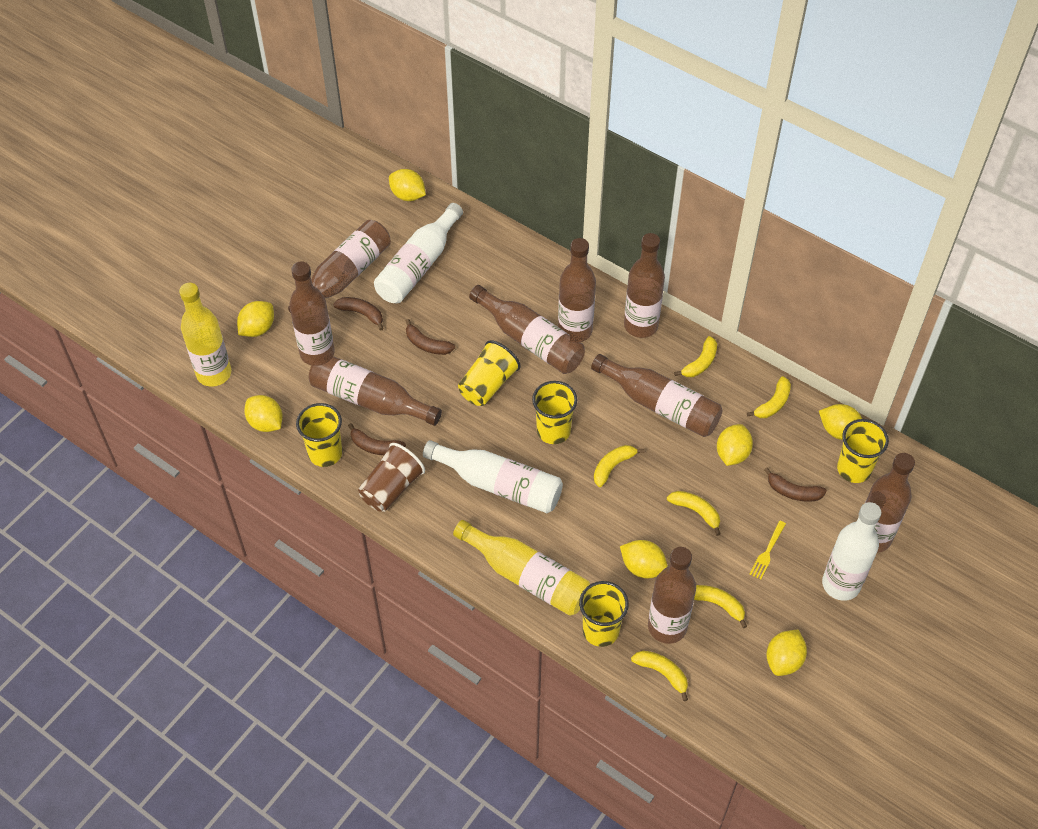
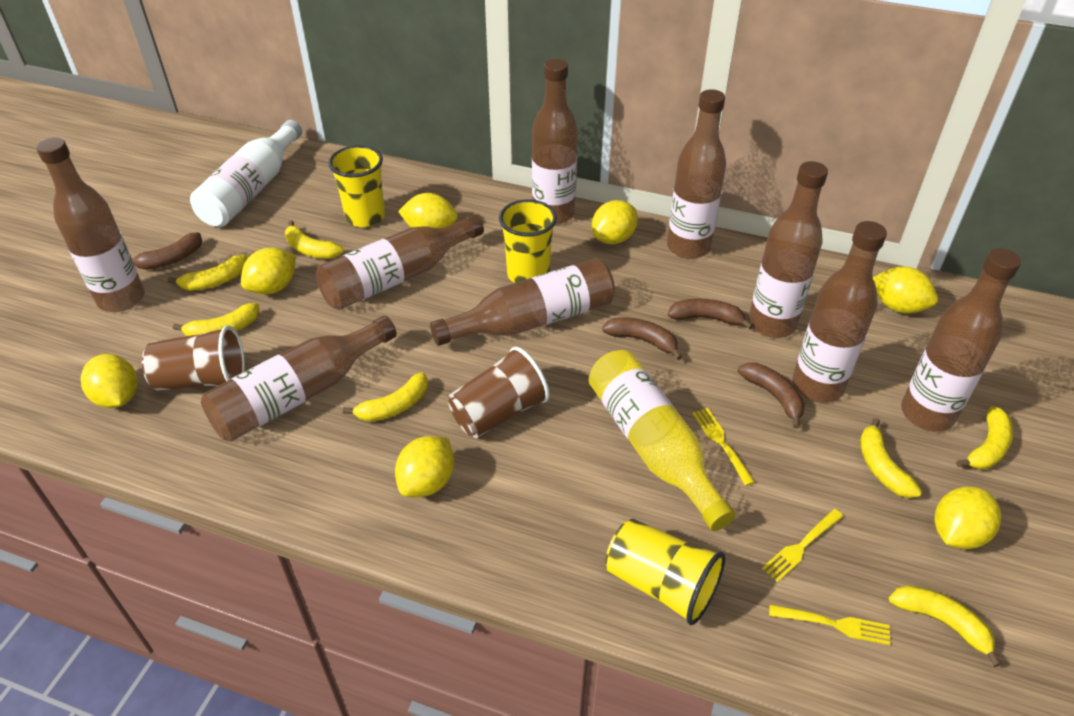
brown cup: [358,443,425,512] = 1 -> [142,325,245,390] [448,347,550,438] = 2
white bottle: [374,203,463,303] [423,440,563,513] [822,502,881,601] = 3 -> [190,120,302,227] = 1
yellow banana: [594,445,644,487] [631,651,688,701] [667,491,720,536] [674,336,717,377] [694,585,747,628] [747,376,791,418] = 6 -> [168,254,248,291] [173,303,259,336] [285,220,343,259] [343,372,428,422] [860,418,922,498] [889,585,1001,667] [956,406,1013,469] = 7
yellow bottle: [179,283,231,387] [453,520,590,616] = 2 -> [589,350,736,531] = 1
yellow cup: [296,403,342,467] [458,340,521,406] [532,381,577,444] [579,581,629,647] [837,419,889,483] = 5 -> [328,145,385,227] [499,199,557,283] [605,519,725,625] = 3
yellow fork: [749,521,786,580] = 1 -> [692,408,755,486] [762,509,844,582] [769,604,891,645] = 3

